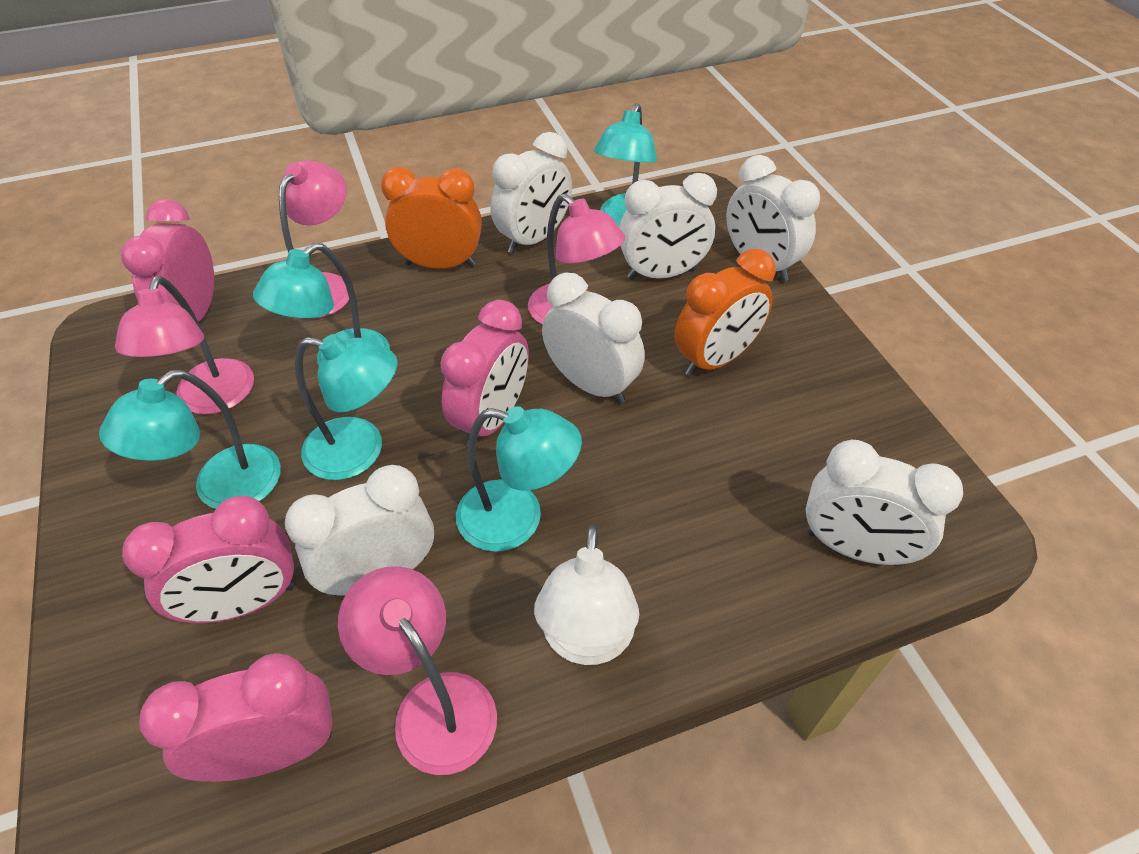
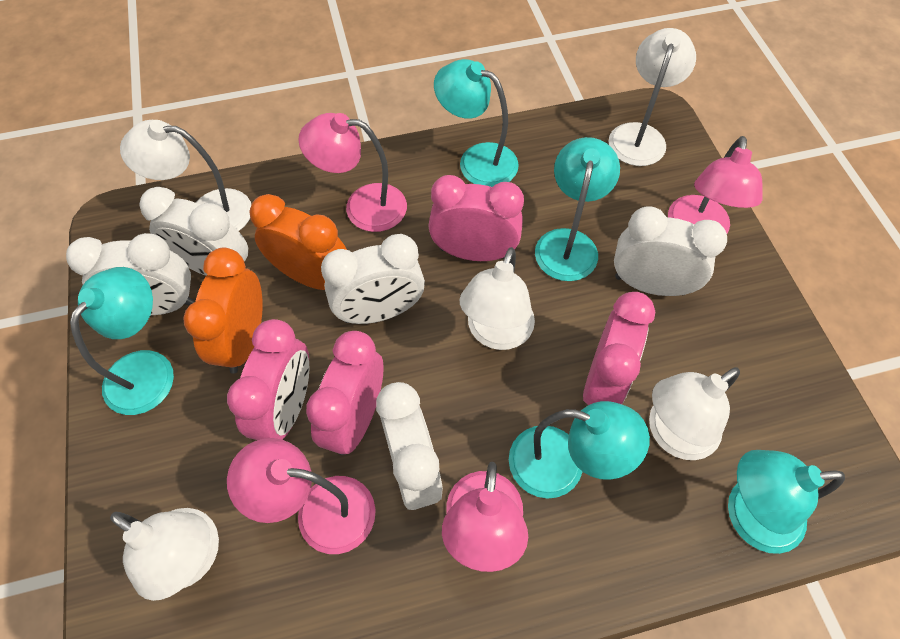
white clock: [285,465,434,596] [490,132,572,254] [542,272,645,404] [619,173,717,280] [726,155,820,281] [806,440,963,566] = 6 -> [66,233,194,315] [139,187,248,276] [321,234,425,324] [376,382,443,510] [614,206,727,296] = 5
white lamp: [534,525,639,665] = 1 -> [110,508,219,601] [120,120,251,231] [460,247,535,350] [608,28,696,166] [649,367,740,460] = 5

